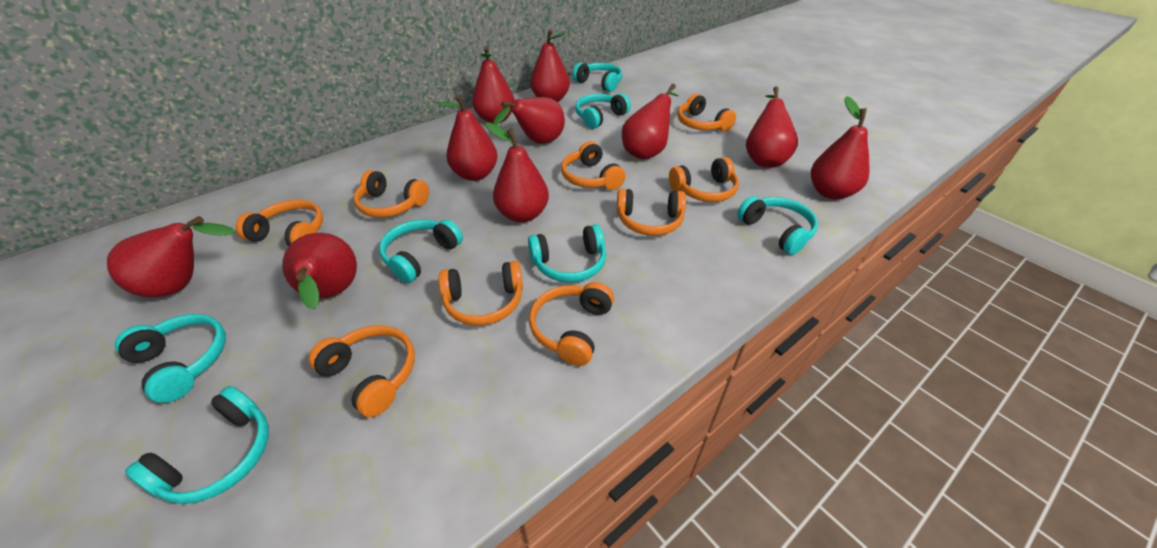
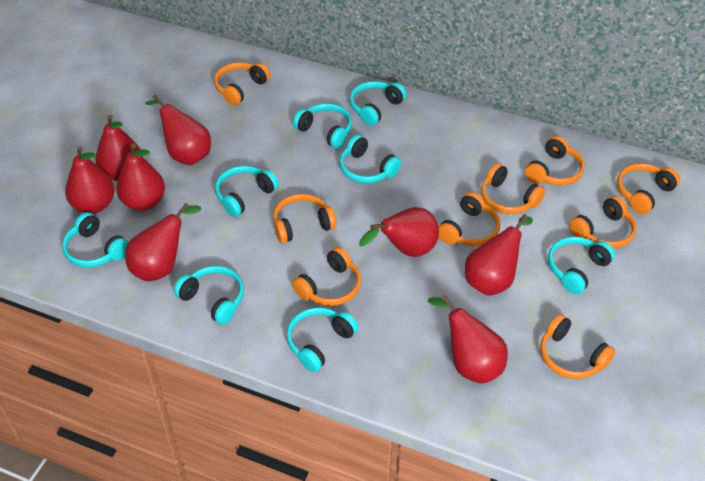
red pear: [107,216,235,297] [282,233,357,309] [437,95,497,181] [472,46,515,123] [486,123,549,222] [493,97,565,144] [530,29,570,102] [622,84,679,159] [746,86,798,168] [811,96,870,200] = 10 -> [65,146,115,214] [95,115,143,181] [116,144,165,211] [125,203,201,281] [145,94,211,165] [359,207,439,257] [428,295,508,384] [465,214,533,296] = 8
turquoise headphones: [114,314,226,403] [125,386,269,504] [379,219,463,283] [528,224,606,283] [572,63,622,92] [575,93,631,129] [737,196,818,255] = 7 -> [62,212,128,268] [174,266,244,325] [215,166,279,217] [286,308,358,372] [293,103,352,148] [339,135,401,183] [350,81,407,126] [548,236,615,294] = 8

